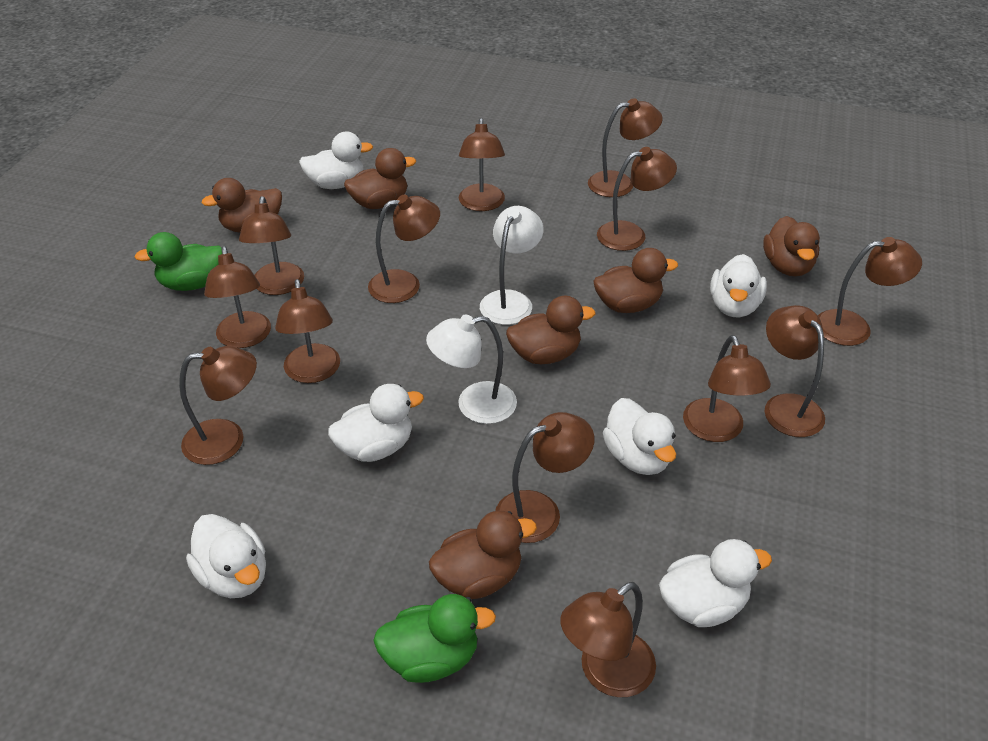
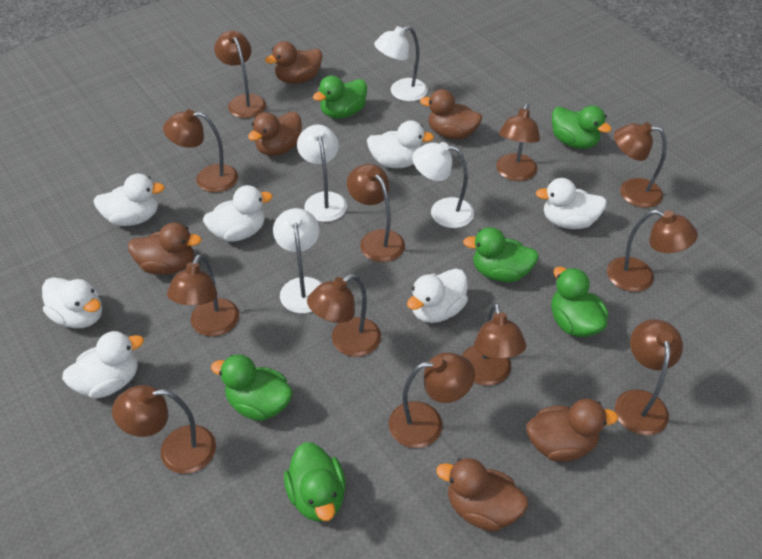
brown lamp: [179,346,257,465] [204,246,271,348] [239,196,304,295] [275,279,340,383] [368,195,440,303] [459,118,505,211] [495,412,594,543] [560,582,656,697] [588,98,663,197] [597,147,677,251] [683,335,771,442] [764,305,825,437] [818,237,922,346] = 13 -> [112,385,216,474] [163,110,238,192] [167,254,239,337] [214,30,266,118] [307,274,381,357] [347,164,405,262] [389,352,475,448] [462,303,526,386] [496,103,540,181] [607,210,698,292] [614,122,667,208] [615,319,683,435] = 12
green duck: [135,232,222,291] [373,594,496,683] = 2 -> [211,354,293,421] [284,442,346,522] [313,75,367,119] [463,227,539,282] [551,267,608,337] [552,105,612,149] = 6
white duck: [186,514,266,598] [299,132,373,189] [328,384,424,462] [603,398,676,475] [659,539,772,627] [710,254,767,317] = 6 -> [42,277,102,328] [62,331,144,398] [94,174,165,226] [203,185,273,241] [367,120,434,168] [407,268,468,323] [535,178,607,229] = 7
white lamp: [426,315,517,424] [480,206,543,325] = 2 -> [273,208,322,313] [297,124,347,222] [374,26,428,101] [412,142,474,228] = 4

